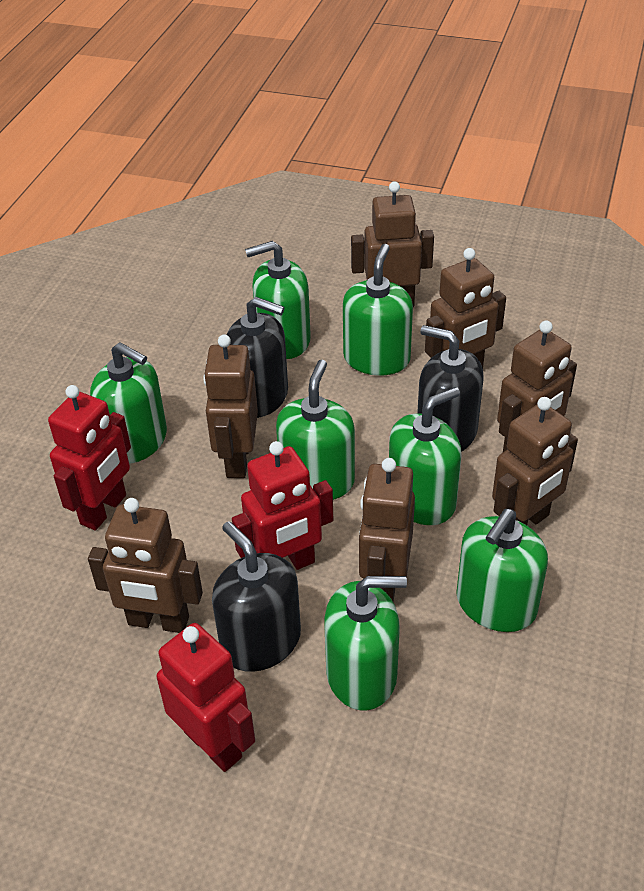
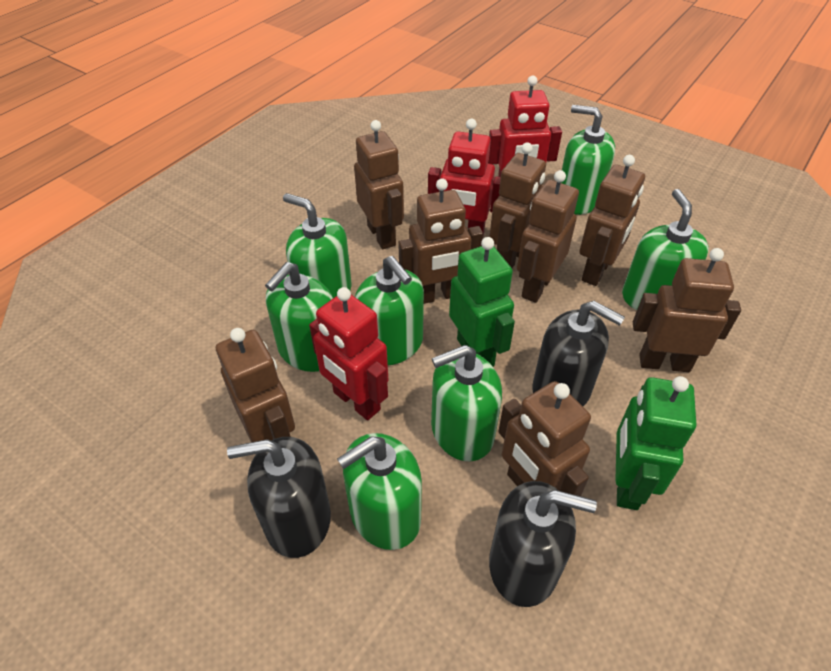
brown robot: [88,498,203,633] [203,334,258,478] [351,181,434,307] [359,458,415,602] [425,248,506,367] [492,397,578,525] [497,320,577,452] = 7 -> [216,328,295,442] [354,120,404,249] [398,179,483,304] [489,142,546,268] [498,381,591,496] [517,170,579,303] [579,155,645,286] [633,248,741,372] = 8
green robot: none = 0 -> [449,237,515,367] [615,376,696,510] = 2

